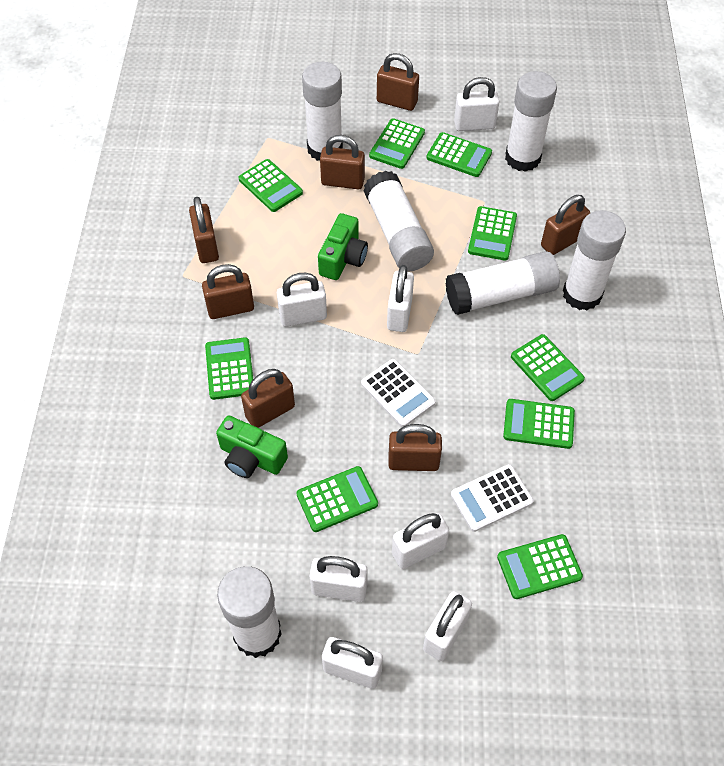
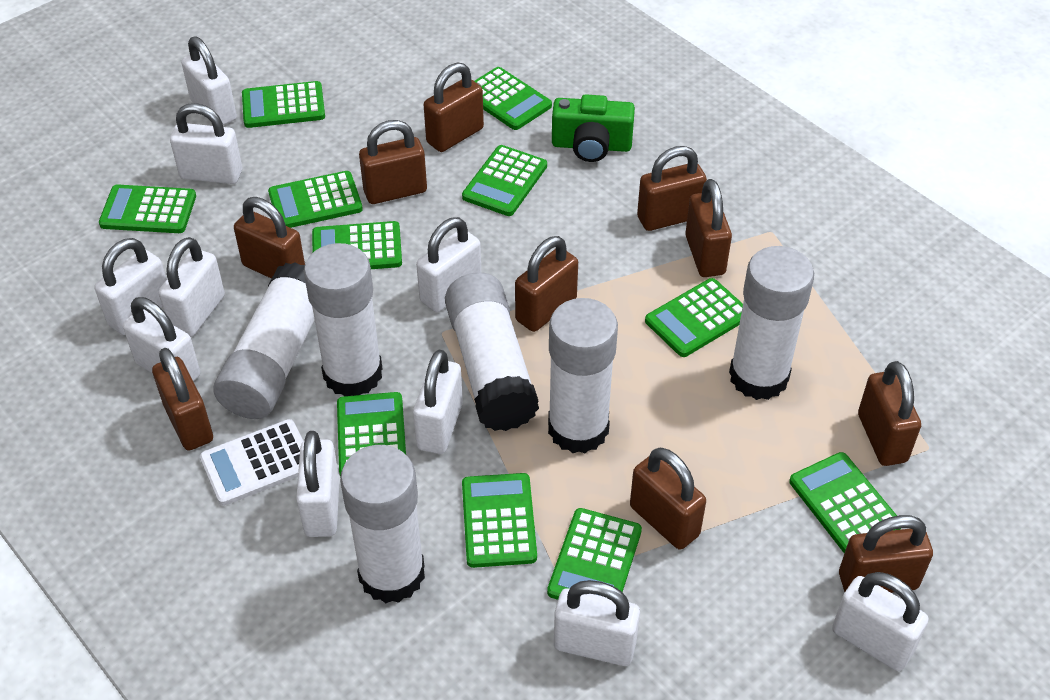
brown padlock: [189,197,219,263] [202,264,254,319] [241,369,295,428] [320,135,365,189] [377,53,419,111] [388,424,442,471] [541,195,590,255] = 7 -> [152,348,213,450] [234,197,305,279] [359,120,427,204] [424,62,484,152] [515,236,578,332] [630,448,706,550] [637,146,707,231] [685,179,732,277] [839,515,933,593] [858,361,921,466] = 10
green calculator: [205,337,253,400] [239,159,303,212] [297,466,378,532] [369,118,425,169] [426,132,492,177] [468,206,517,261] [497,534,583,599] [503,399,575,449] [511,334,585,401] = 9 -> [99,184,196,233] [242,81,325,128] [268,171,363,228] [312,221,402,269] [337,392,406,477] [462,145,547,216] [462,473,537,568] [475,67,552,130] [547,508,642,600] [645,278,743,357] [789,452,901,553] = 11
green camera: [216,415,288,478] [318,213,368,280] = 2 -> [552,94,635,162] = 1
white calculator: [361,359,436,427] [451,464,534,532] = 2 -> [200,419,303,506] = 1
white padlock: [277,273,327,327] [309,556,368,602] [322,637,383,689] [387,265,414,332] [392,513,449,569] [423,591,472,661] [454,77,499,131] = 7 -> [94,238,167,335] [123,297,200,382] [159,237,225,337] [170,103,242,184] [181,36,237,125] [296,431,340,537] [413,350,463,454] [416,217,481,312] [554,580,640,666] [832,572,928,671] = 10

